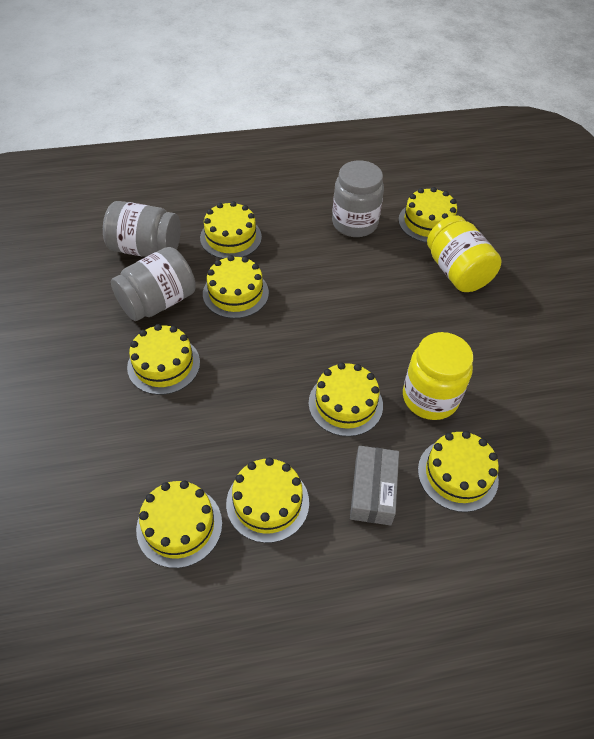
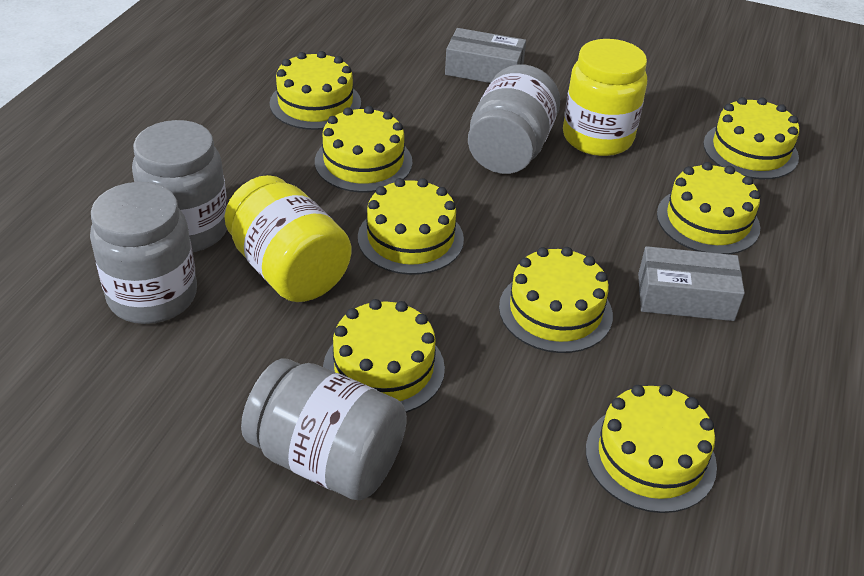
grey box: [350,446,399,525] = 1 -> [445,28,526,83] [638,246,745,321] = 2
grey jar: [103,201,181,257] [111,247,196,321] [332,160,384,237] = 3 -> [90,182,197,324] [132,120,228,252] [241,358,407,500] [468,64,560,174] = 4

